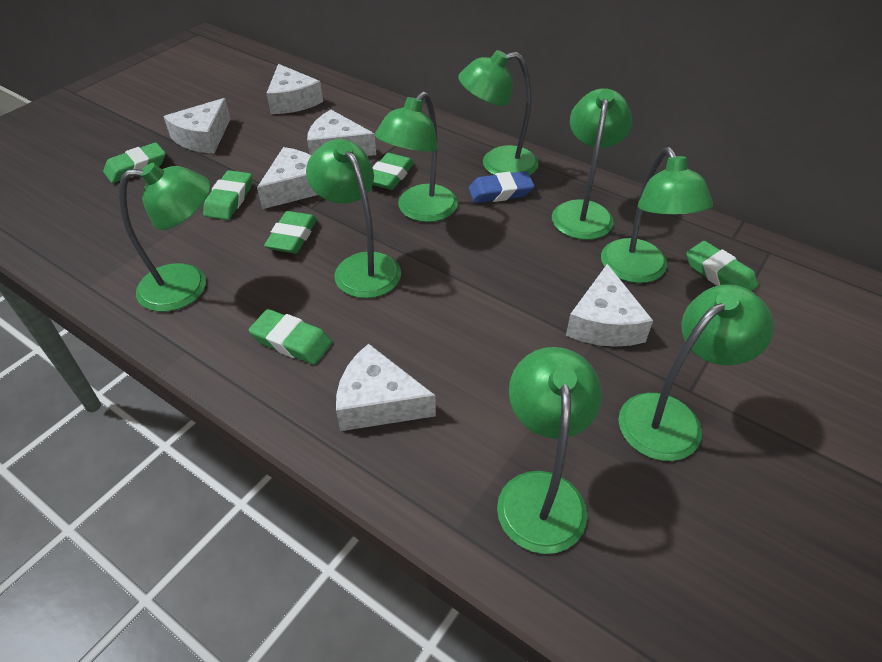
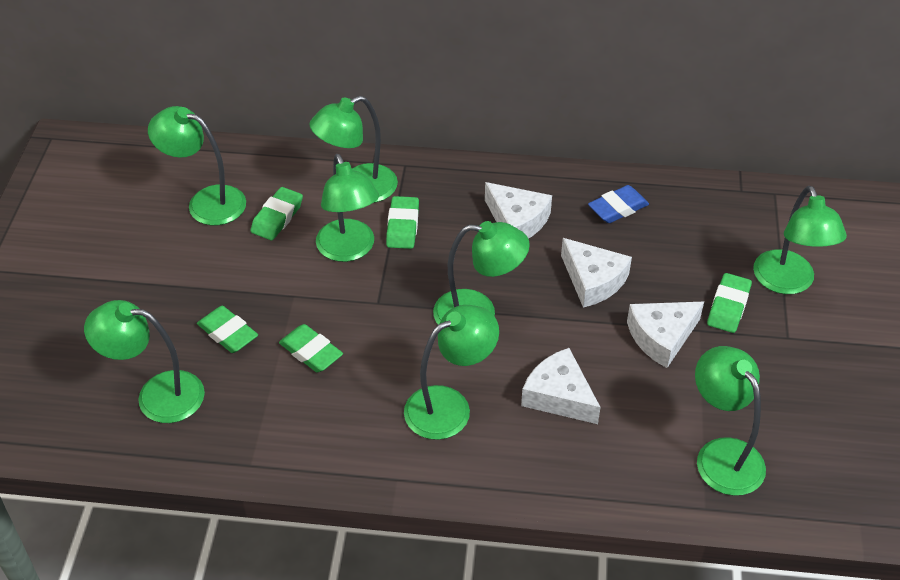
green eraser: [103,142,166,183] [203,170,252,220] [249,309,332,365] [264,211,317,254] [372,153,414,190] [686,241,758,291] = 6 -> [197,306,258,353] [251,187,303,240] [279,324,343,372] [386,196,419,249] [707,273,752,333] = 5
white cheese: [163,98,230,153] [257,147,318,209] [266,64,323,114] [307,110,376,156] [336,344,436,431] [566,264,653,347] = 6 -> [485,182,552,239] [521,348,601,424] [561,238,632,308] [627,302,704,368] = 4

